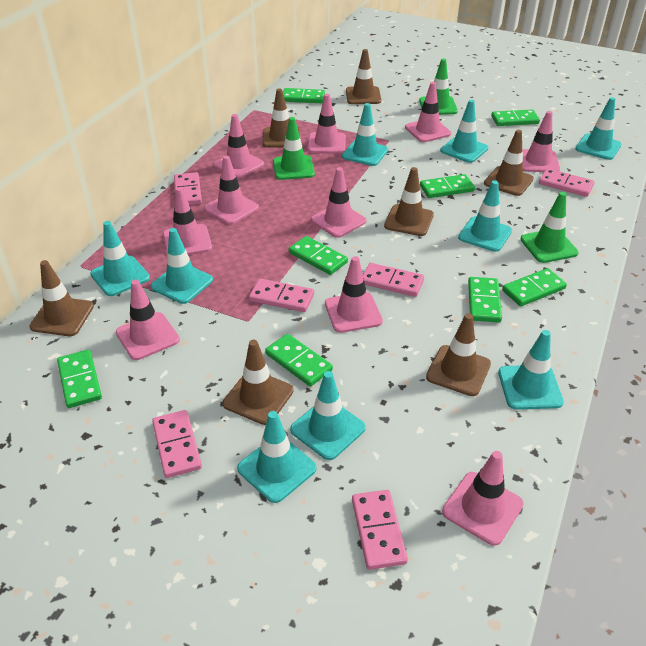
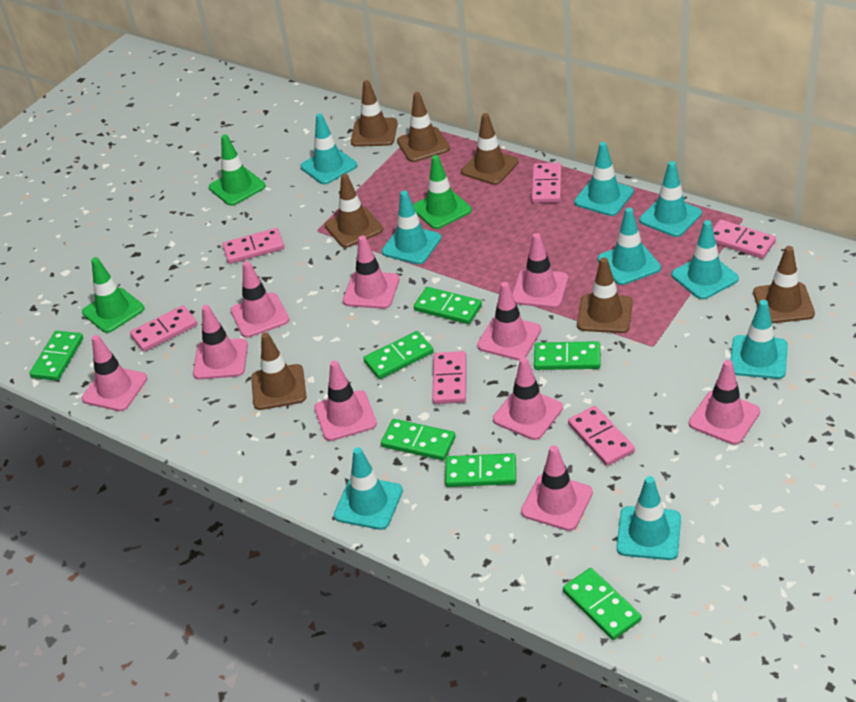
green domino: [57,350,102,408] [265,334,333,387] [283,88,325,103] [289,236,348,275] [420,174,475,198] [468,277,502,323] [491,109,540,126] [502,268,567,306] = 8 -> [30,331,83,381] [363,331,434,379] [381,419,456,461] [414,287,482,324] [445,453,516,487] [534,341,601,370] [563,568,641,640] = 7

